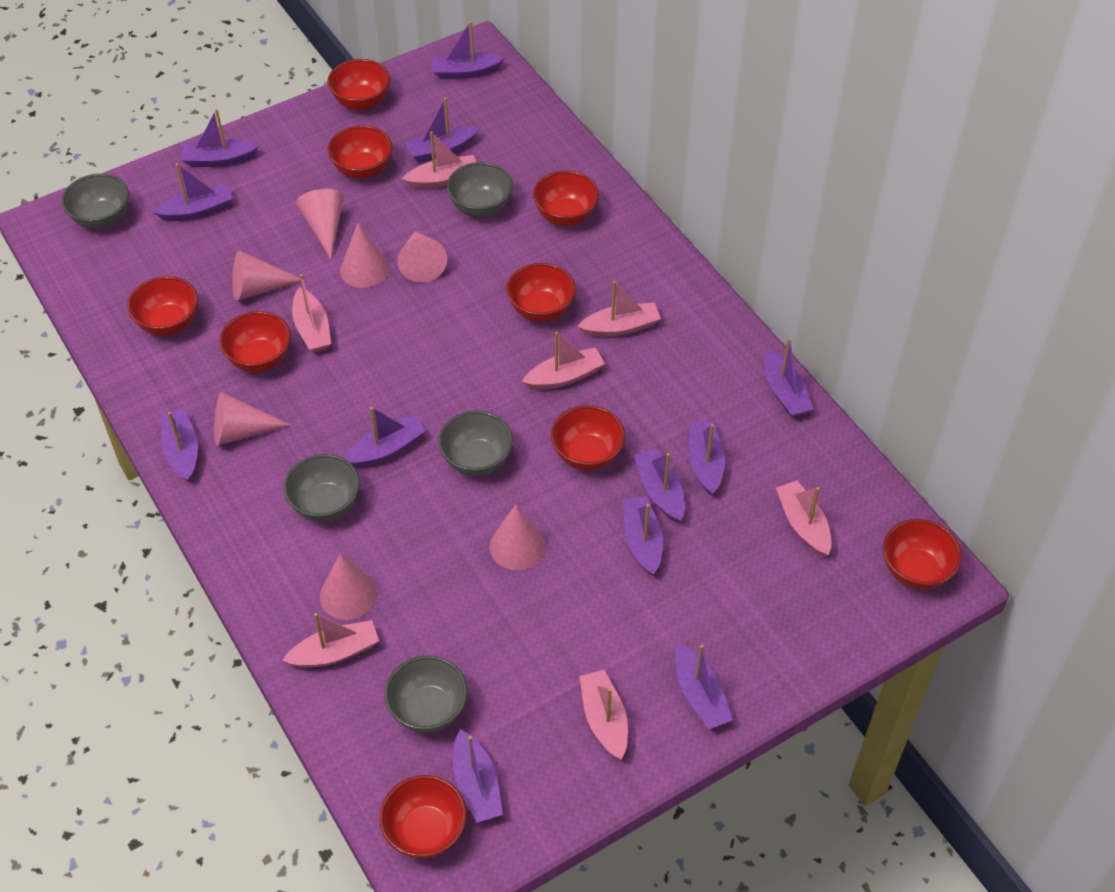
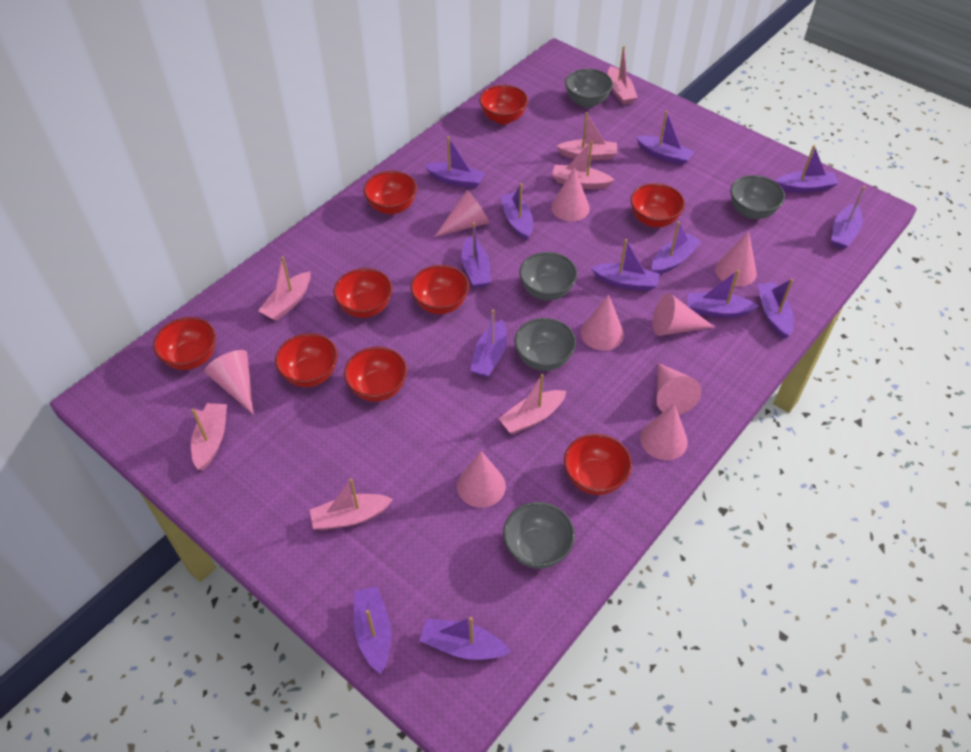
pink cone: [214,392,290,446] [232,250,301,301] [296,189,344,259] [320,554,377,620] [340,223,389,288] [397,231,447,283] [490,504,546,570] = 7 -> [204,350,254,415] [434,190,489,237] [457,451,506,508] [551,167,590,221] [581,294,624,351] [640,403,688,460] [653,293,714,336] [656,363,701,415] [715,231,757,287] = 9
purple boat: [153,163,233,221] [161,409,198,482] [181,109,259,167] [344,407,426,467] [405,98,479,162] [431,21,505,79] [453,729,503,823] [623,496,663,575] [634,448,685,523] [675,644,733,729] [688,421,725,495] [764,338,813,417] = 12 -> [354,586,391,674] [419,617,510,660] [425,136,485,188] [461,222,491,288] [470,309,507,377] [501,183,533,241] [591,239,660,291] [636,111,694,166] [652,221,702,274] [688,270,758,318] [758,279,794,339] [775,145,839,193] [831,186,865,249] = 13

